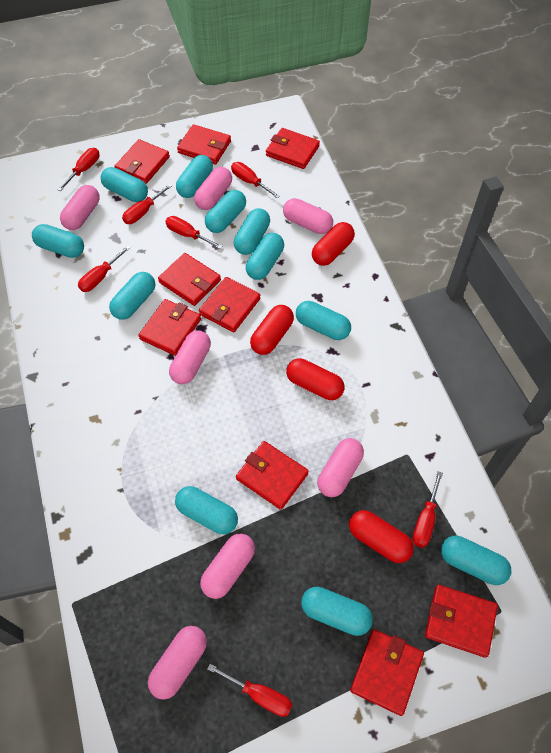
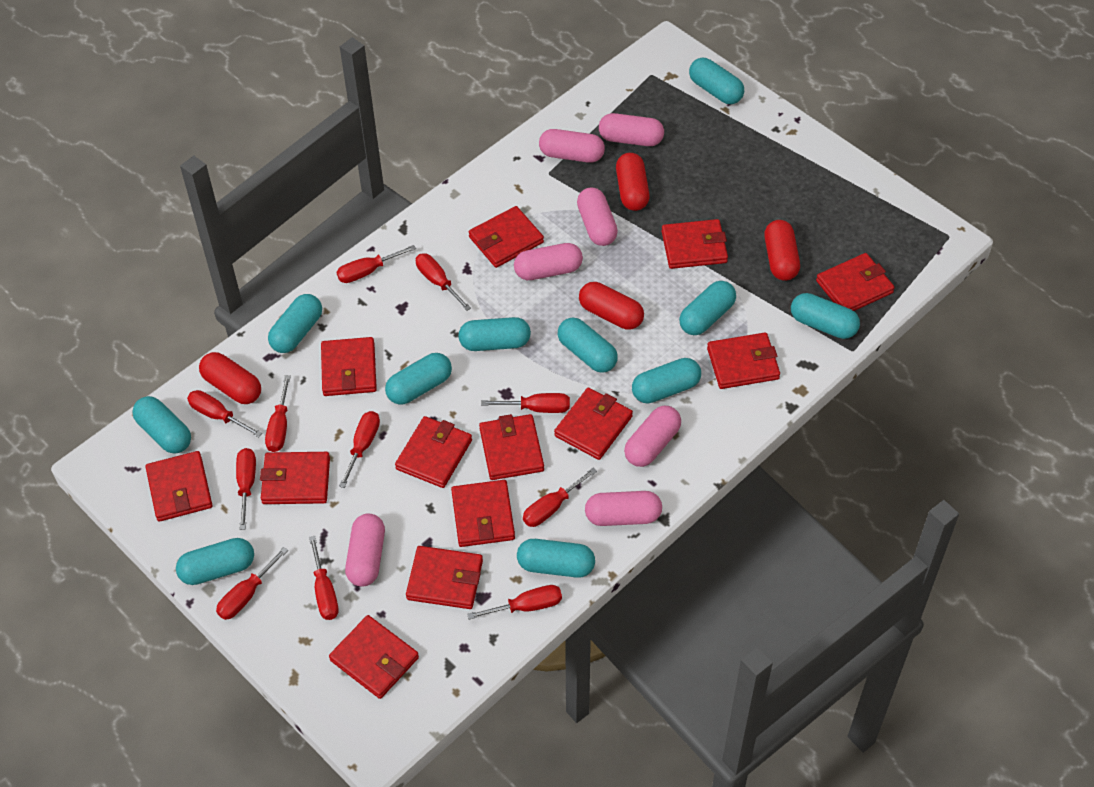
red screwdriver: [57,148,99,191] [78,245,131,292] [122,183,173,224] [165,216,223,249] [207,664,292,717] [231,162,280,199] [412,471,443,548] = 7 -> [187,390,262,437] [216,547,288,620] [236,448,256,530] [265,375,291,452] [309,536,339,620] [337,245,416,283] [339,411,380,488] [416,253,471,311] [467,585,562,620] [481,393,570,413] [523,468,597,527] = 11
red wallet: [115,139,170,184] [139,299,201,356] [158,253,221,306] [177,124,231,164] [199,277,260,332] [236,441,309,510] [266,128,320,169] [350,629,424,716] [425,585,498,658] = 9 -> [145,451,212,522] [260,452,330,504] [321,337,377,396] [329,615,419,699] [395,416,472,488] [406,546,483,609] [451,480,515,547] [469,206,544,268] [479,414,544,480] [554,388,633,460] [662,219,728,269] [707,333,780,389] [816,253,895,311] = 13

